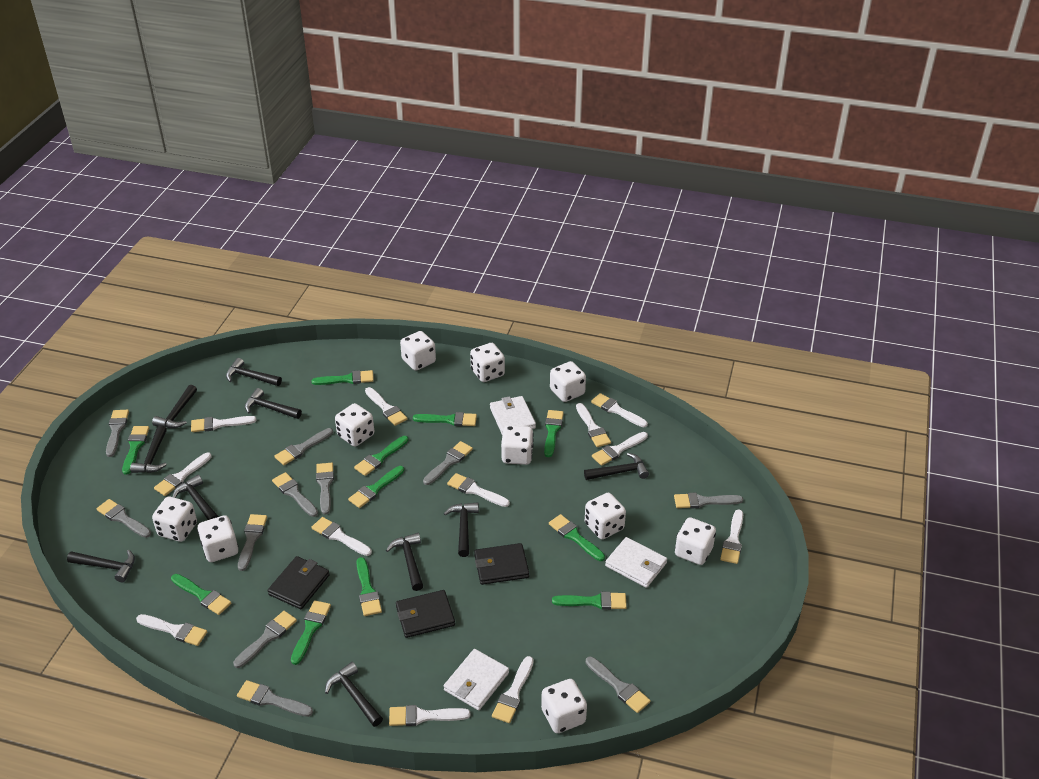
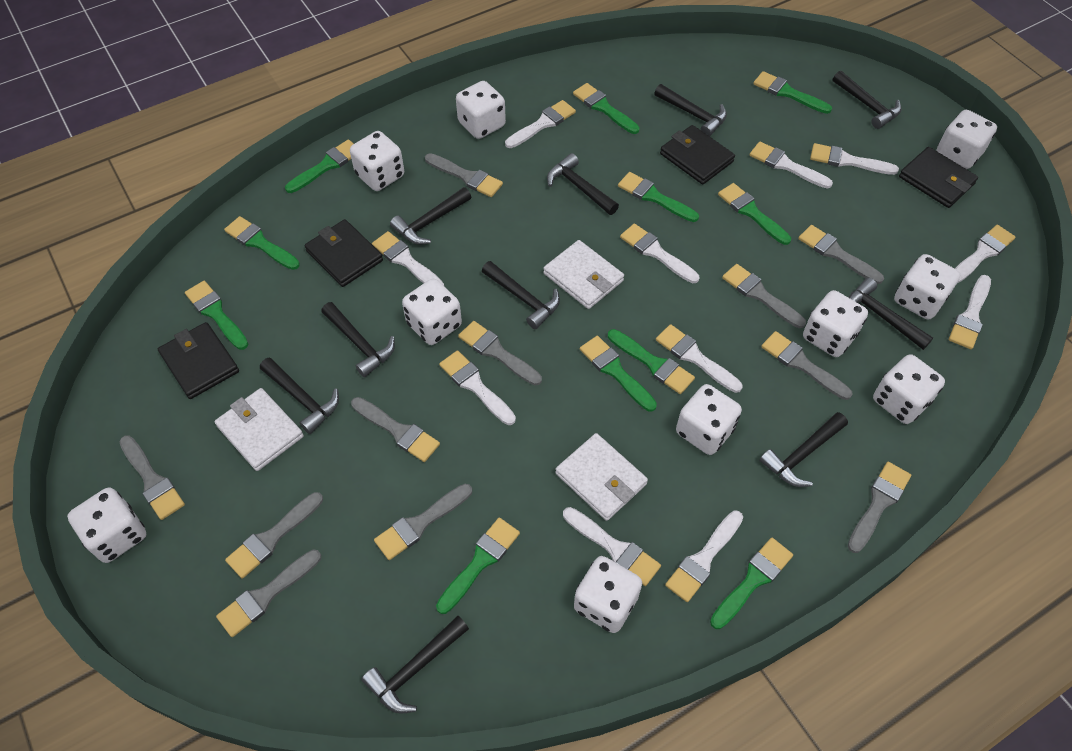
black wallet: [268,556,330,609] [396,590,455,638] [474,543,529,585] = 3 -> [158,322,239,399] [305,219,383,287] [660,125,735,185] [899,147,978,208] = 4
white brush: [136,614,207,646] [154,452,212,496] [191,416,256,432] [311,517,372,556] [365,387,407,426] [389,705,470,726] [447,473,510,507] [492,656,534,723] [576,403,611,447] [591,393,648,427] [592,432,648,466] [720,509,743,564] = 12 -> [372,231,444,286] [439,350,516,425] [505,100,576,148] [563,507,661,586] [620,223,699,283] [656,324,743,393] [665,511,743,602] [749,141,833,188] [810,143,899,175] [949,275,991,349] [955,225,1016,283] = 11

